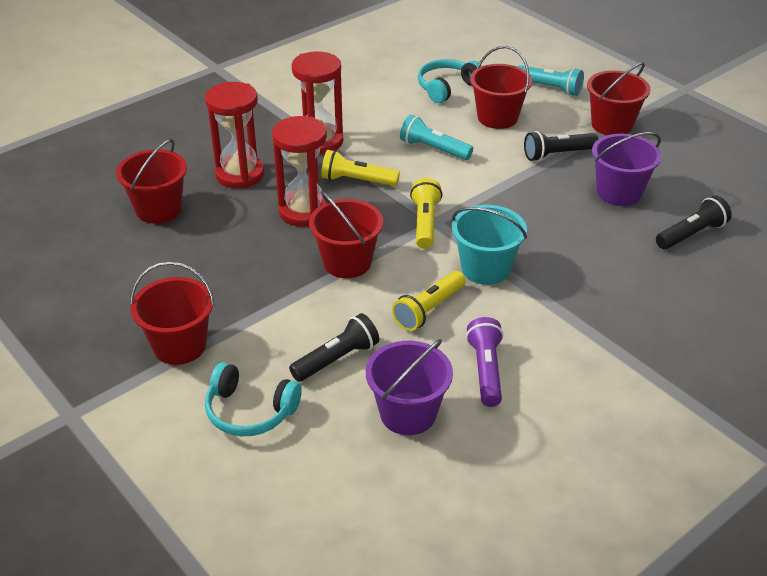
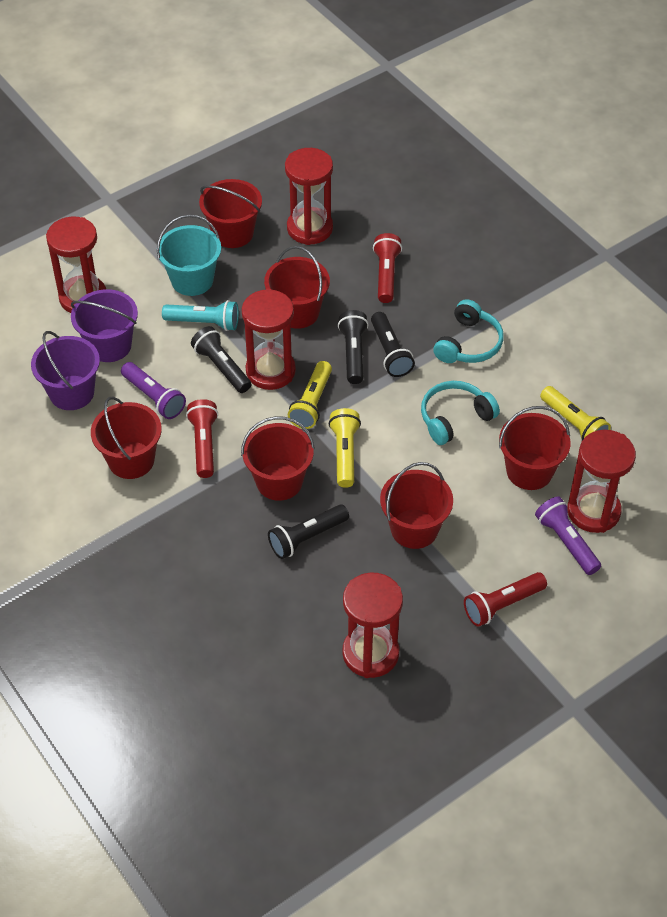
black flashlight: [289,313,379,382] [524,131,599,161] [656,195,732,249] = 3 -> [191,326,252,393] [268,504,349,559] [338,310,368,384] [371,312,415,377] = 4
purple flashlight: [466,317,504,407] = 1 -> [121,362,186,419] [535,497,601,575] = 2
red bucket: [116,139,187,224] [130,261,215,365] [309,191,383,278] [470,46,532,129] [587,62,651,135] = 5 -> [91,397,162,479] [199,179,262,248] [241,416,315,501] [264,246,330,329] [380,462,453,549] [499,406,570,490] = 6
red flashlight: none = 0 -> [186,399,218,478] [373,233,402,303] [464,572,547,627] = 3
red hourglass: [205,82,265,188] [272,116,327,227] [292,51,343,154] = 3 -> [46,217,106,313] [242,289,296,390] [285,148,333,245] [342,573,403,678] [567,430,636,533] = 5
turquoise flashlight: [400,115,473,160] [517,65,584,96] = 2 -> [162,300,239,331] = 1

